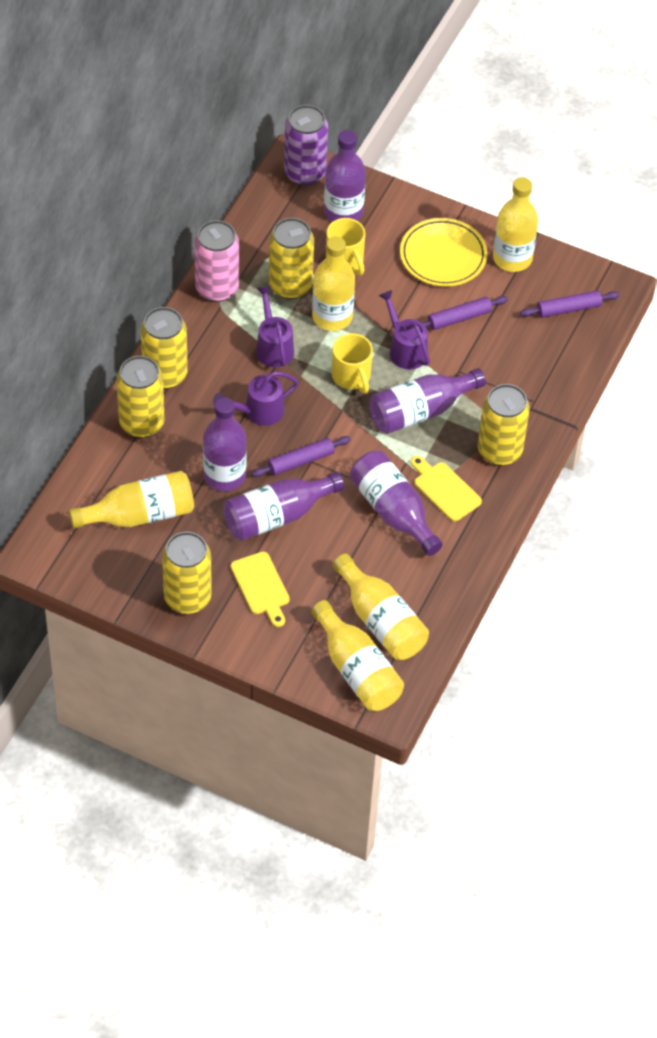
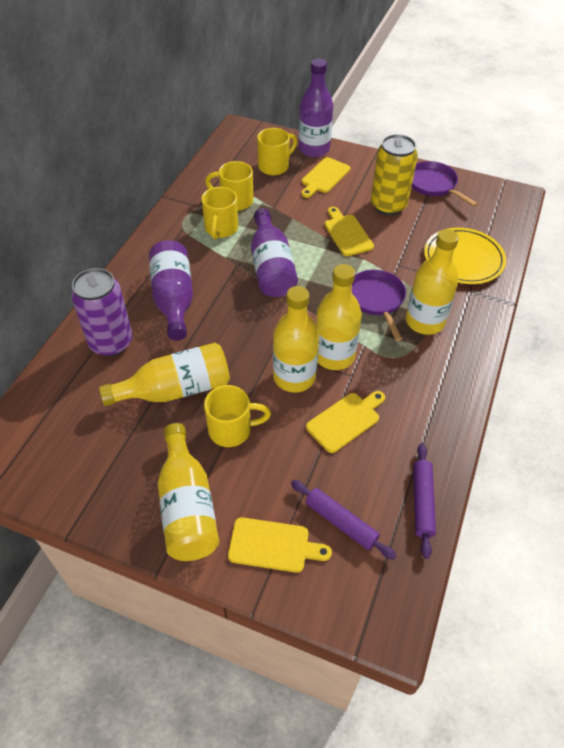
pink can: [194,220,239,302] = 1 -> none = 0
purple bottle: [203,397,247,491] [223,472,344,541] [324,130,366,222] [350,451,443,556] [369,368,486,434] = 5 -> [149,240,193,341] [251,208,298,297] [299,59,333,157] = 3
purple pan: none = 0 -> [352,270,406,341] [412,161,478,207] = 2
purple rolling pin: [251,436,351,477] [421,296,508,330] [520,290,619,318] = 3 -> [291,480,397,560] [413,443,436,559] = 2
purple watering can: [213,372,299,426] [256,286,294,367] [379,290,430,370] = 3 -> none = 0
yellow can: [116,356,165,438] [141,307,188,389] [162,532,212,614] [269,218,314,299] [478,384,530,466] = 5 -> [371,134,418,215] = 1
yellow cutting board: [231,552,290,627] [411,456,482,522] = 2 -> [228,517,332,573] [301,157,350,198] [306,391,385,453] [324,207,374,256] = 4
yellow mug: [326,218,365,275] [332,333,373,394] = 2 -> [201,187,238,239] [204,385,271,447] [205,161,253,211] [257,128,297,176] = 4

